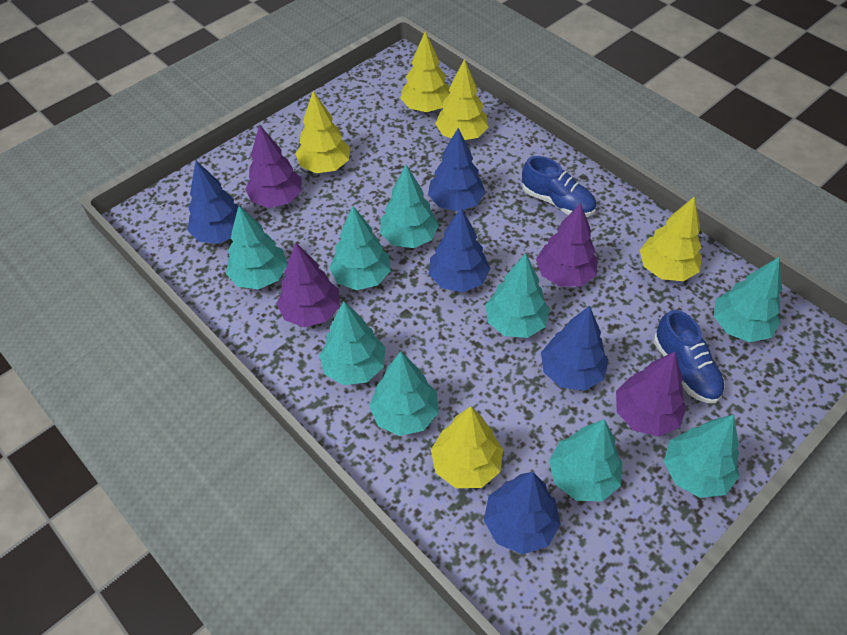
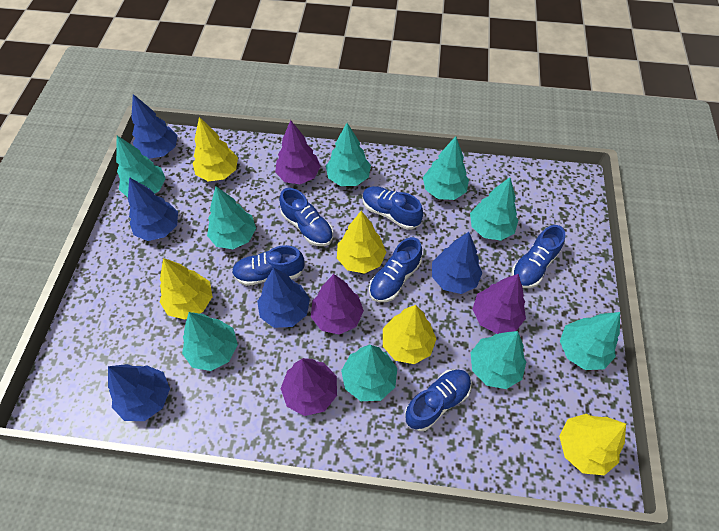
blue shoe: [522,156,596,217] [654,310,725,403] = 2 -> [232,245,305,286] [279,188,333,246] [362,186,423,230] [369,237,422,302] [404,369,471,431] [511,225,565,288] = 6

